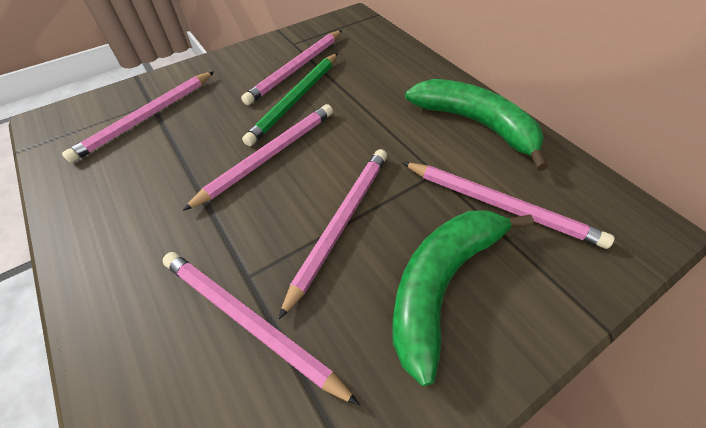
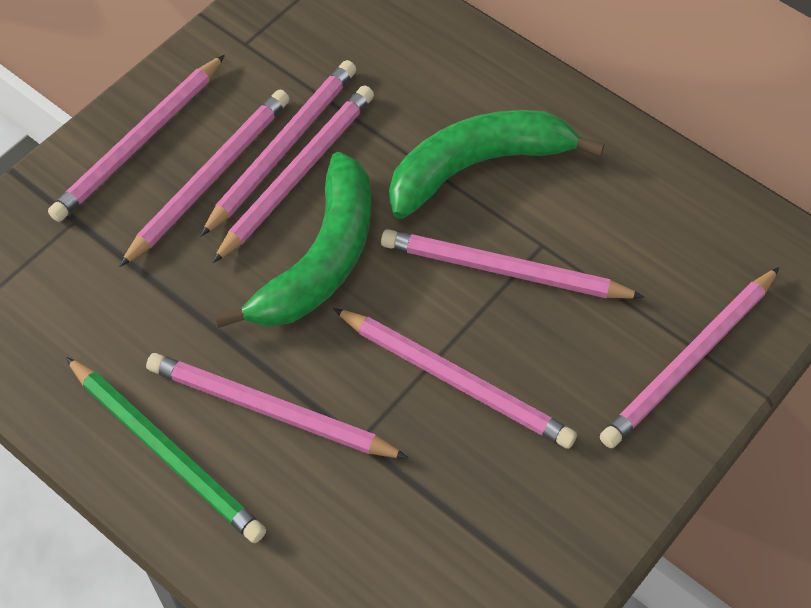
pink pencil: [62,71,214,163] [162,252,360,406] [182,104,333,211] [241,30,342,105] [279,149,387,319] [402,162,614,249] = 6 -> [48,55,225,222] [119,89,290,267] [146,353,409,458] [201,60,356,236] [212,85,374,263] [333,308,577,449] [381,229,644,299] [600,267,780,448] = 8

